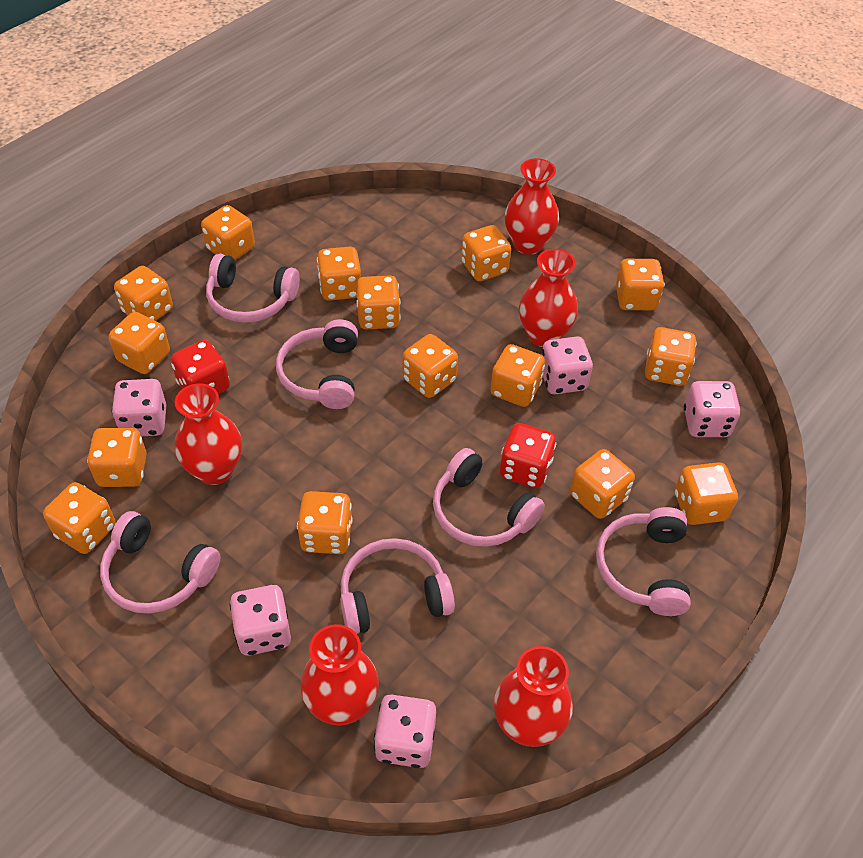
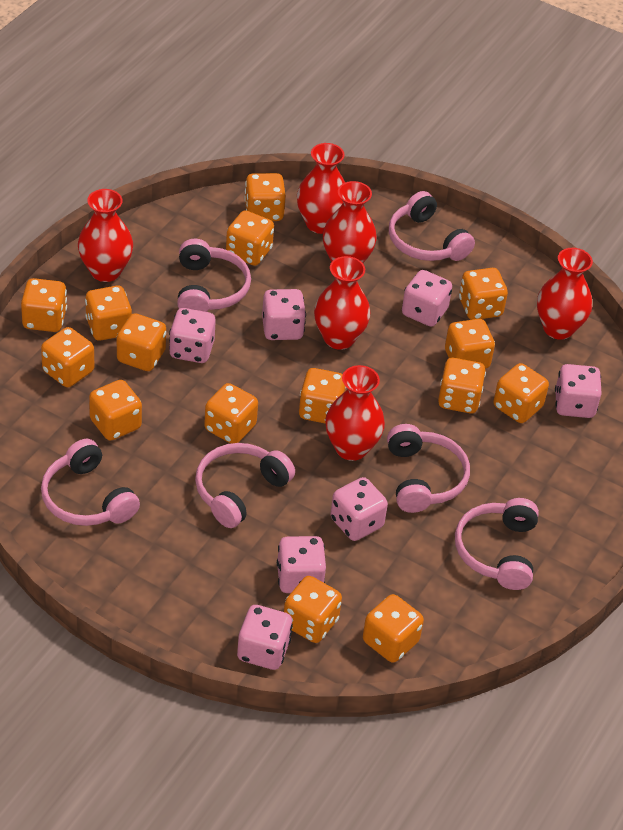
pink dice: [112,379,167,437] [230,585,291,656] [374,695,436,768] [542,337,593,394] [684,381,741,437] = 5 -> [169,308,216,363] [237,605,293,670] [262,289,306,340] [277,536,326,593] [330,477,388,541] [402,270,452,327] [555,364,602,418] = 7
red dice: [171,340,230,394] [500,423,556,488] = 2 -> none = 0
red vase: [175,383,242,485] [300,624,379,725] [494,646,573,747] [505,158,559,255] [519,249,578,347] = 5 -> [78,189,133,282] [297,143,345,234] [314,256,370,350] [323,181,377,263] [325,365,385,461] [537,248,593,340] = 6

